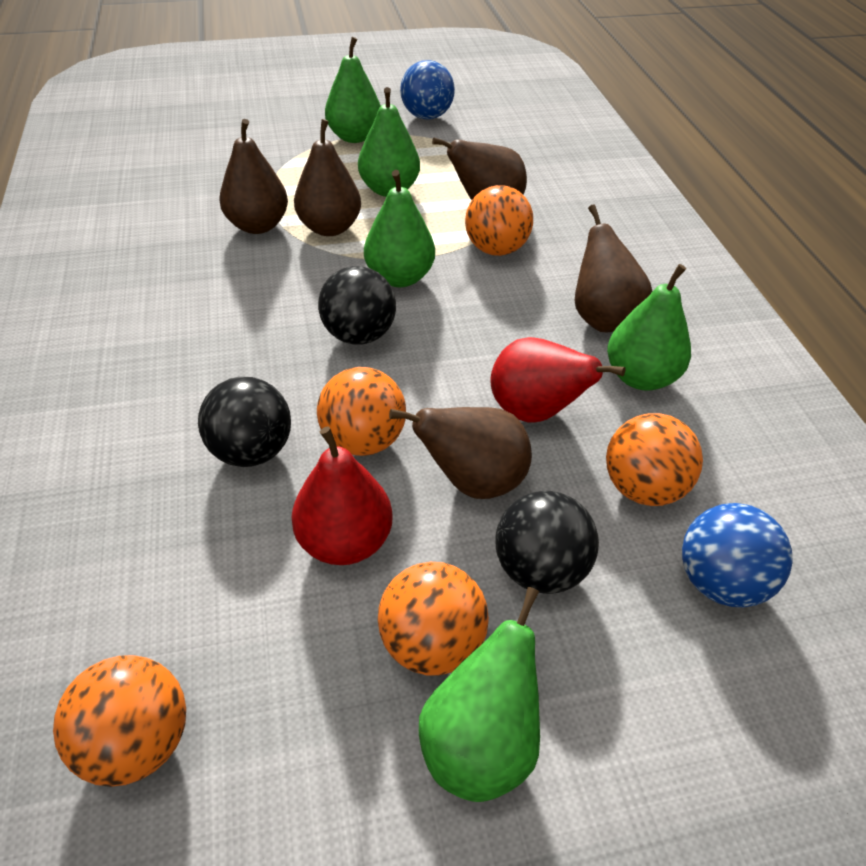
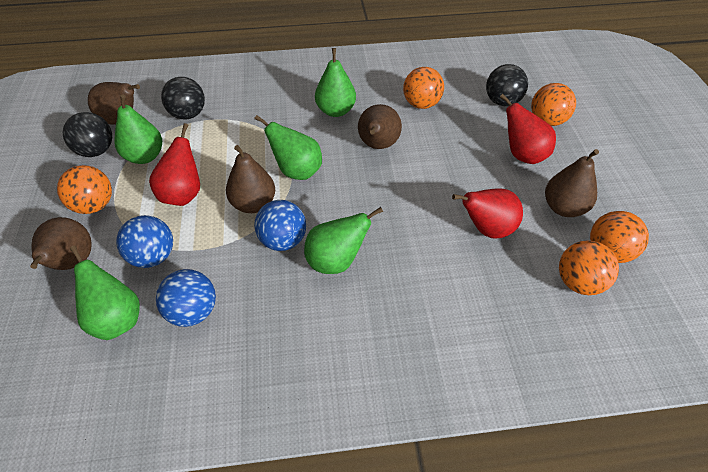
blue ball: [400,60,455,120] [682,503,793,607] = 2 -> [116,215,173,268] [156,269,216,327] [254,200,306,251] = 3
red pear: [292,427,393,565] [491,337,626,423] = 2 -> [149,123,200,206] [452,188,523,239] [500,94,556,164] = 3

